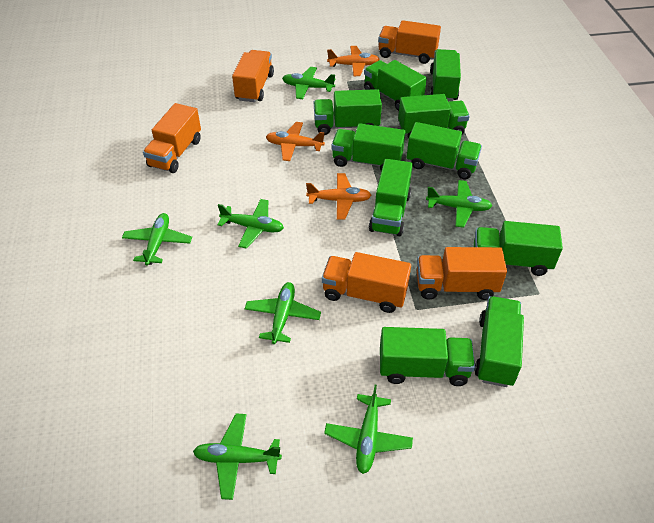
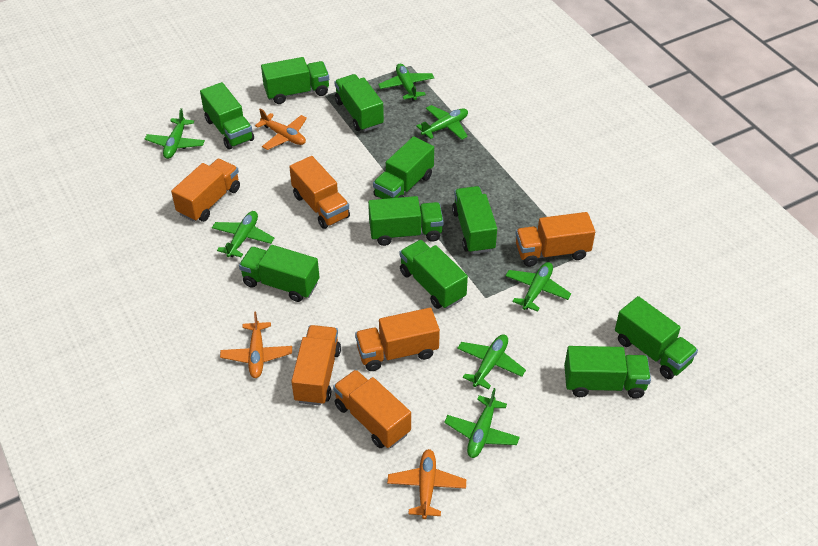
orange truck: [143,103,201,173] [232,50,274,102] [322,252,411,313] [378,20,441,64] [417,247,507,300] = 5 -> [171,159,240,222] [289,156,350,229] [291,325,341,406] [333,370,411,448] [355,308,440,371] [516,212,595,267] = 6

